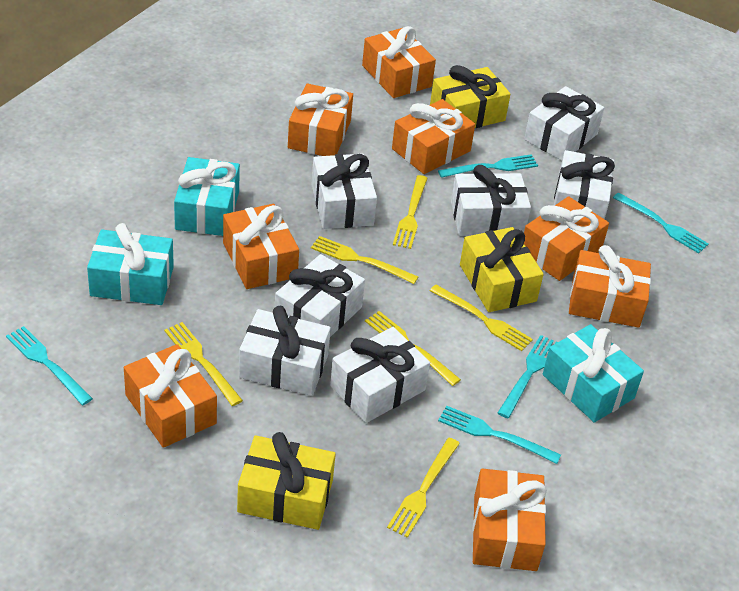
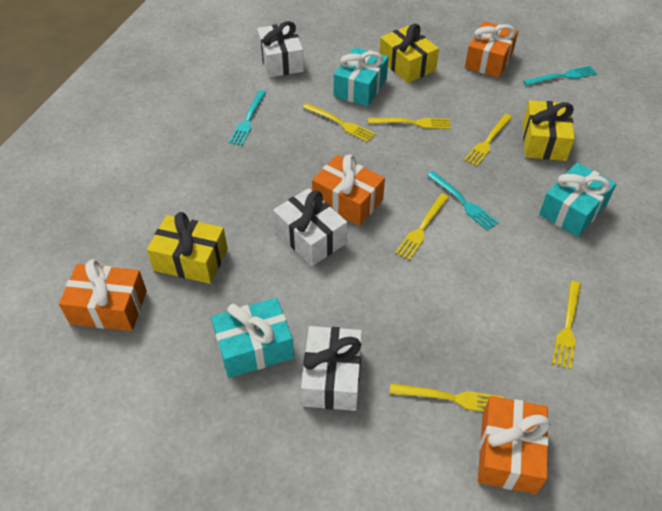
orange gift: [124,344,217,448] [223,204,299,289] [288,83,353,156] [362,26,436,98] [392,99,475,174] [473,468,547,571] [524,196,609,281] [569,245,651,328] = 8 -> [59,259,147,331] [312,154,385,226] [465,21,518,78] [478,396,550,494] = 4
turquoise fork: [6,326,93,405] [438,154,538,178] [438,405,561,464] [498,335,558,418] [613,193,709,254] = 5 -> [229,90,266,146] [427,171,499,231] [523,66,597,86] = 3
white gift: [239,306,331,396] [275,254,365,337] [311,154,377,229] [330,327,430,423] [451,165,531,236] [524,86,604,161] [554,150,615,219] = 7 -> [257,21,304,77] [273,188,347,266] [301,326,362,411] = 3

